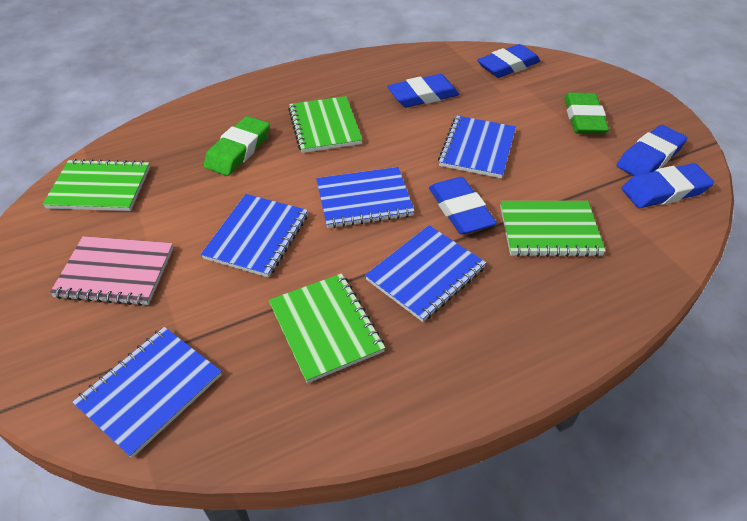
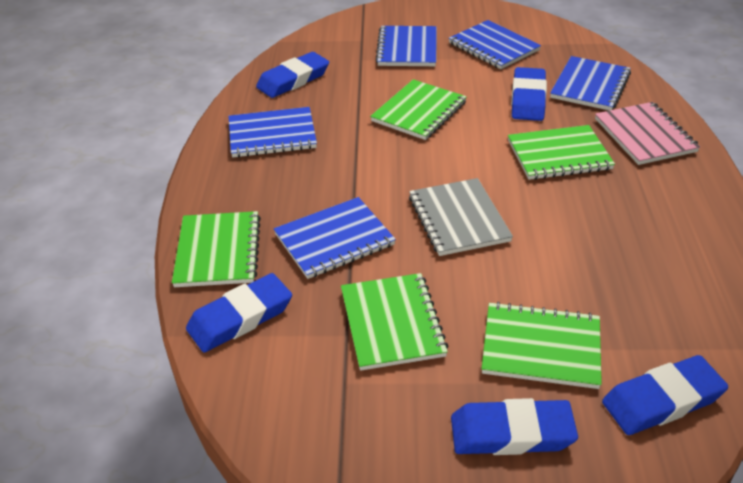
green eraser: [204,116,270,176] [564,92,609,134] = 2 -> none = 0
green notebook: [42,159,150,211] [269,273,385,383] [288,96,363,153] [500,201,606,257] = 4 -> [172,211,261,287] [341,273,448,371] [370,79,467,140] [482,302,602,389] [508,125,615,180] = 5
grey notebook: none = 0 -> [409,178,513,256] = 1

